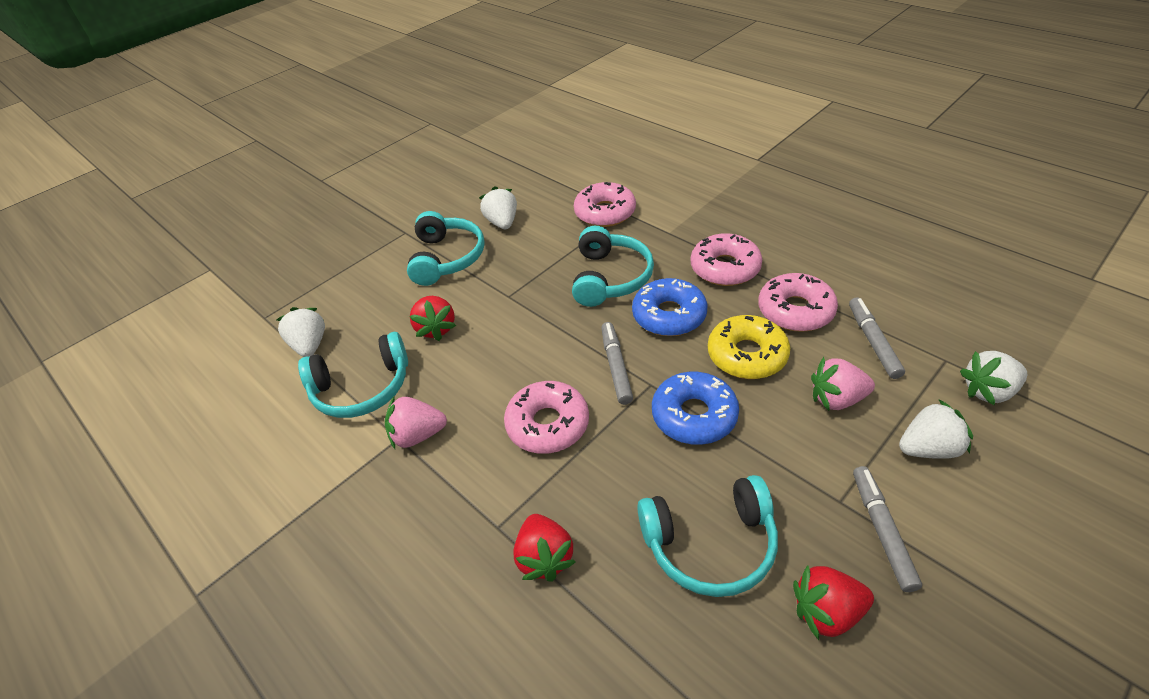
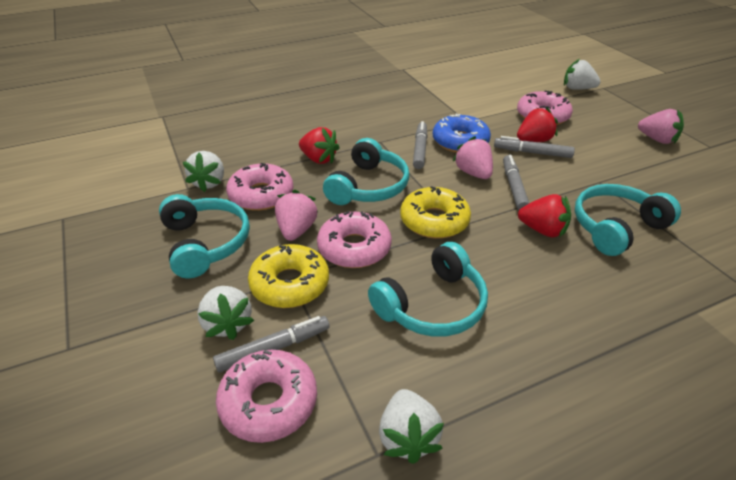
blue donut: [632,278,707,336] [652,372,739,445] = 2 -> [433,114,491,153] = 1
grey marker: [601,322,633,405] [849,298,905,379] [853,466,922,592] = 3 -> [213,316,329,373] [413,121,427,169] [494,136,575,158] [503,155,529,210] = 4
pink strawberry: [385,397,447,449] [811,357,875,411] = 2 -> [275,190,318,241] [453,136,493,179] [638,109,684,144] = 3
yellow donut: [708,315,790,379] = 1 -> [248,244,329,308] [400,186,471,239] = 2

